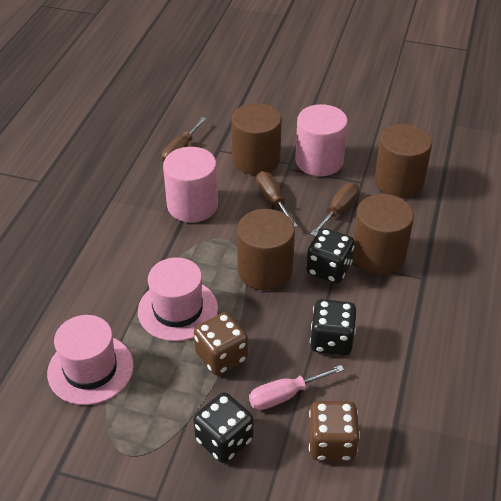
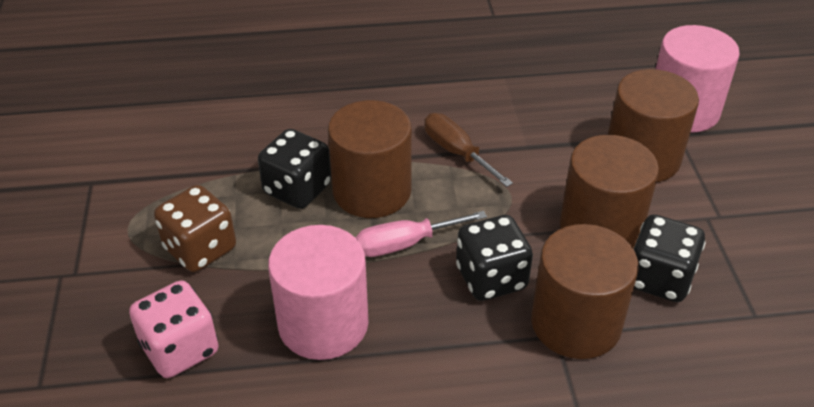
brown dice: [194,312,248,375] [309,401,360,461] = 2 -> [154,185,236,272] = 1
brown screwdriver: [162,117,207,162] [256,171,297,227] [310,183,359,236] = 3 -> [424,113,513,187] = 1
pink dice: none = 0 -> [129,280,219,378] = 1
pink hat: [47,315,134,405] [138,257,218,341] = 2 -> none = 0

